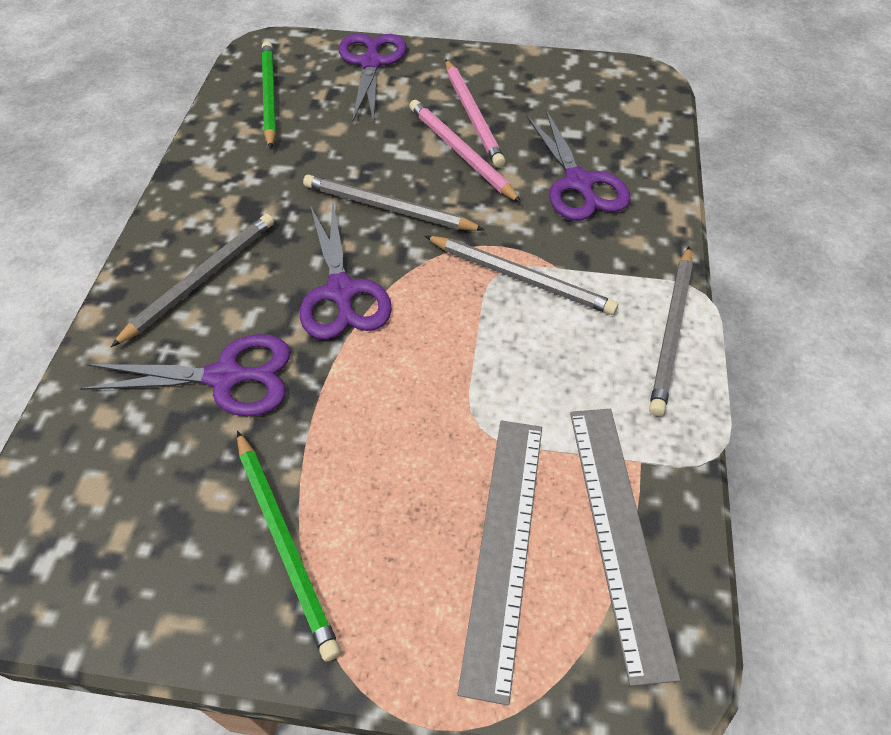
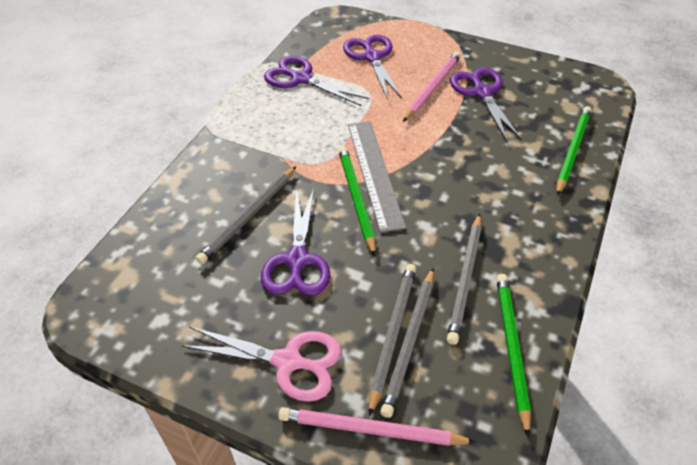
green pencil: [237,431,341,662] [262,41,276,149] = 2 -> [338,146,376,256] [496,274,531,438] [557,106,592,196] = 3
grey ruler: [458,421,542,705] [570,409,681,686] = 2 -> [348,121,406,233] = 1
pink scissors: none = 0 -> [181,327,342,402] = 1

